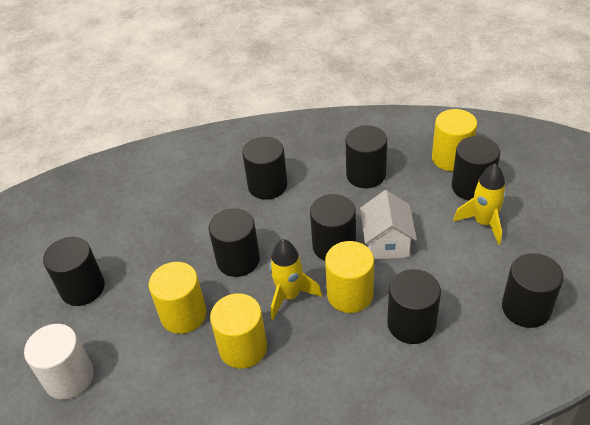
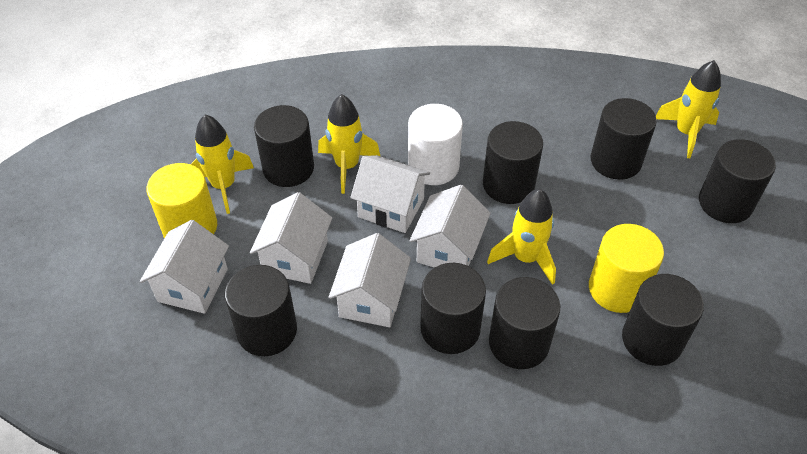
white house: [360,190,417,260] = 1 -> [140,220,229,314] [250,192,332,284] [329,233,411,327] [350,155,430,233] [409,185,491,268] = 5
yellow cylinder: [149,262,207,334] [210,293,267,369] [325,241,374,313] [432,109,477,171] = 4 -> [147,163,217,238] [589,224,664,313] = 2
yellow rocket: [269,239,322,320] [453,163,506,245] = 2 -> [191,114,254,214] [318,94,380,194] [487,189,556,285] [656,60,721,158] = 4

